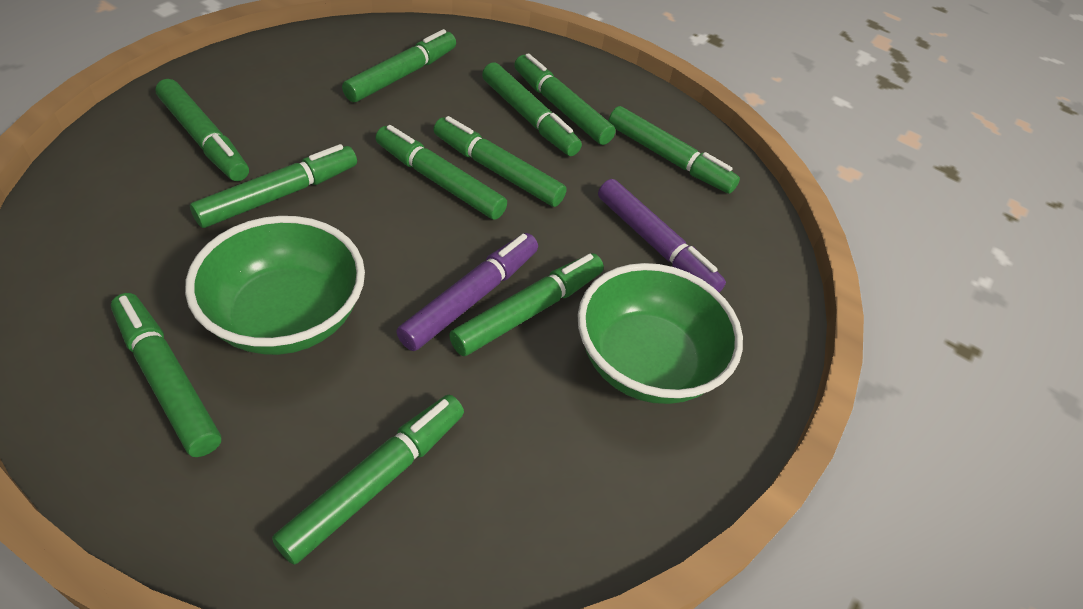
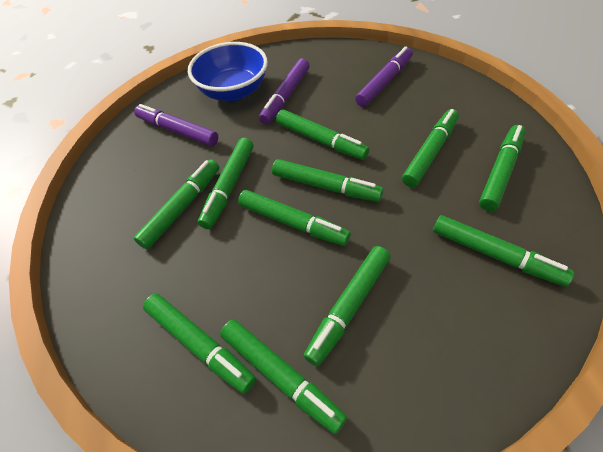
blue bowl: none = 0 -> [188,42,268,101] = 1
green bowl: [185,216,365,355] [578,263,743,404] = 2 -> none = 0
purple marker: [396,233,538,351] [598,179,726,292] = 2 -> [134,104,218,146] [259,58,310,124] [355,46,413,107] = 3

